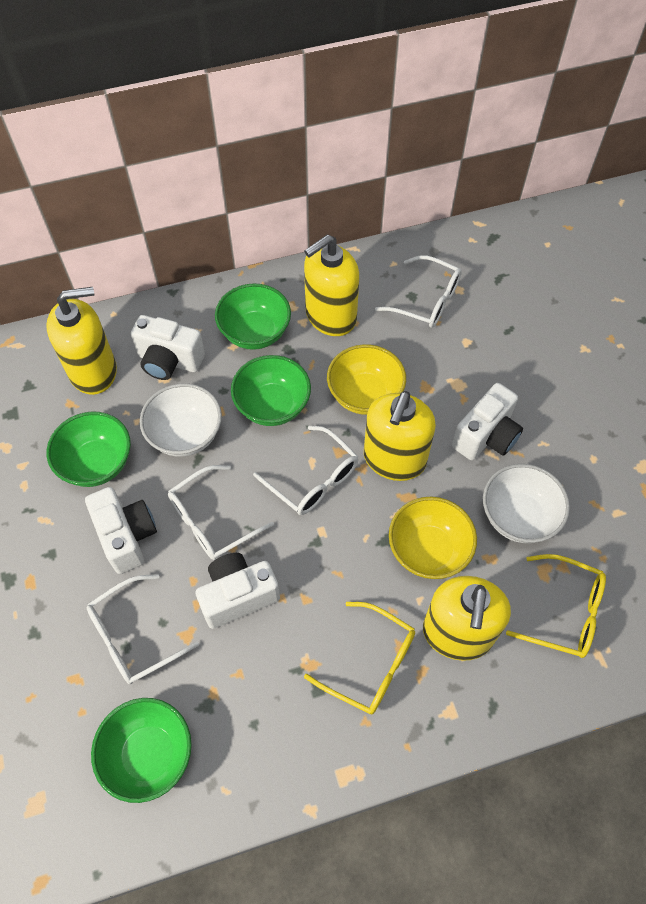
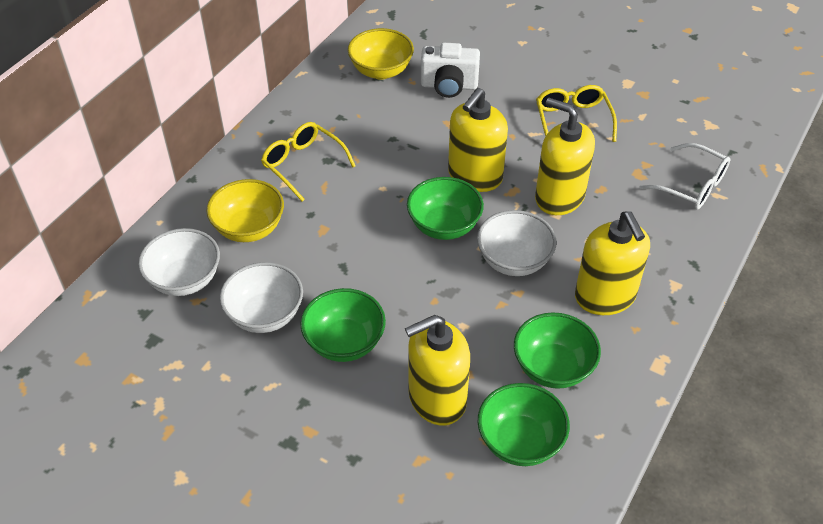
white bowl: [140,383,222,457] [483,464,570,543] = 2 -> [138,228,220,296] [220,262,303,333] [477,210,557,276] = 3
white camera: [85,487,157,574] [131,315,205,380] [196,553,280,629] [452,383,523,460] = 4 -> [421,43,480,98] = 1
white glasses: [87,574,199,684] [168,465,274,560] [253,426,358,515] [375,255,462,328] = 4 -> [640,143,730,210] = 1

